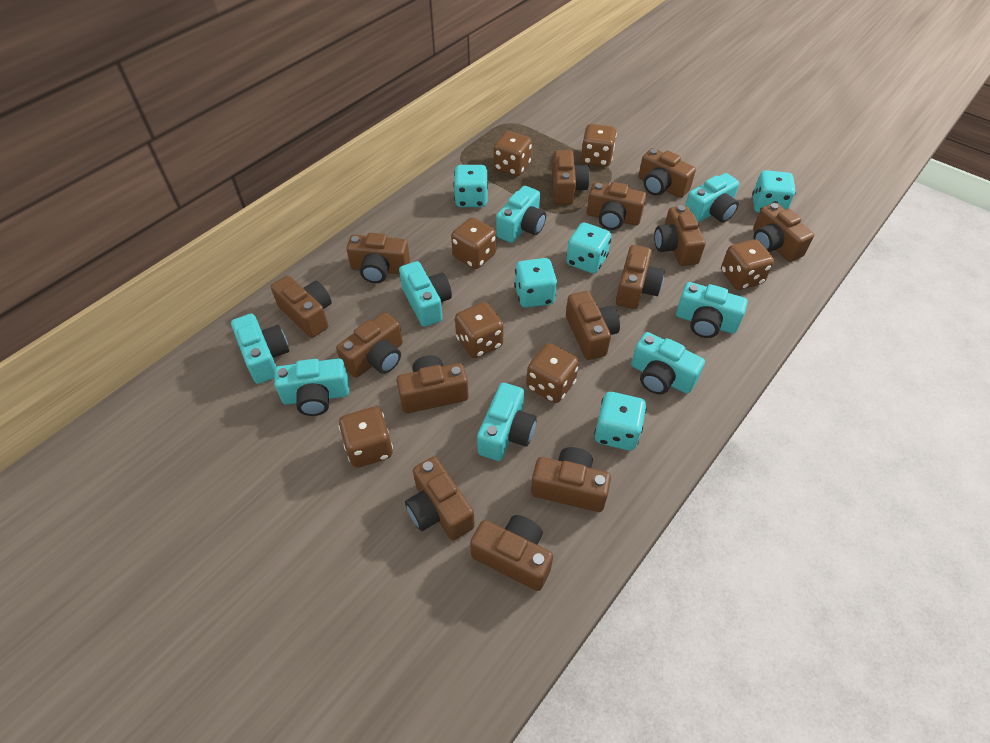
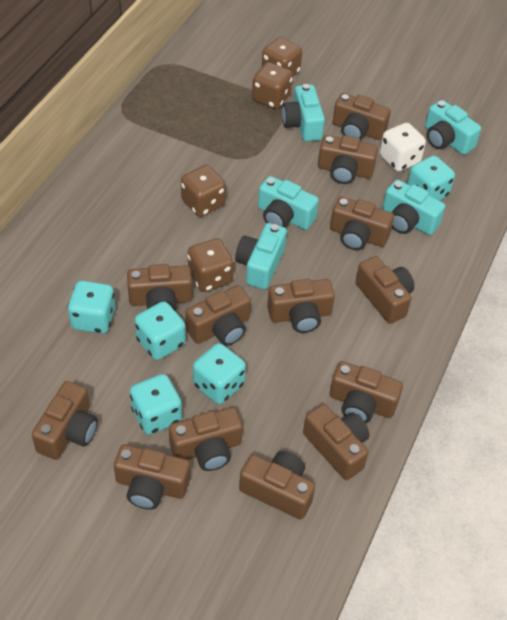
brown camera: [271,275,332,338] [336,312,403,378] [346,233,410,283] [396,355,469,413] [405,457,475,540] [470,515,553,591] [531,447,611,512] [552,150,590,204] [566,291,620,360] [587,182,646,230] [616,245,665,309] [639,148,696,198] [654,205,706,266] [753,202,814,262] = 14 -> [32,381,98,460] [114,444,190,510] [127,264,192,311] [169,407,243,471] [185,285,251,346] [239,451,315,520] [267,279,335,333] [303,404,369,480] [318,135,378,184] [330,196,394,250] [330,361,403,424] [332,93,391,140] [356,256,414,324] = 13
brown dice: [339,407,393,468] [451,217,496,269] [455,302,504,358] [493,131,532,176] [526,343,579,403] [581,124,617,167] [721,239,774,290] = 7 -> [181,165,226,217] [188,238,234,292] [252,62,293,109] [262,37,302,76] = 4
turquoise camera: [231,313,289,384] [274,358,349,416] [399,261,452,327] [477,383,537,461] [496,186,546,243] [631,332,705,394] [676,282,748,338] [685,173,739,223] = 8 -> [235,223,287,289] [258,176,319,230] [282,84,325,141] [382,180,445,235] [425,100,481,155] = 5
white dice: none = 0 -> [380,123,426,172] = 1

